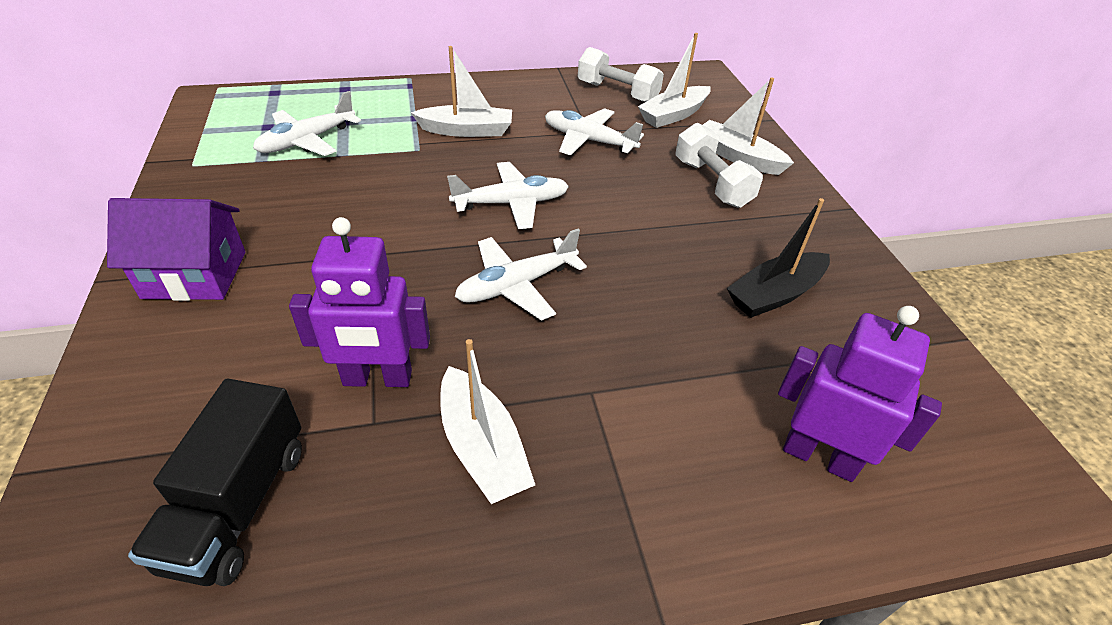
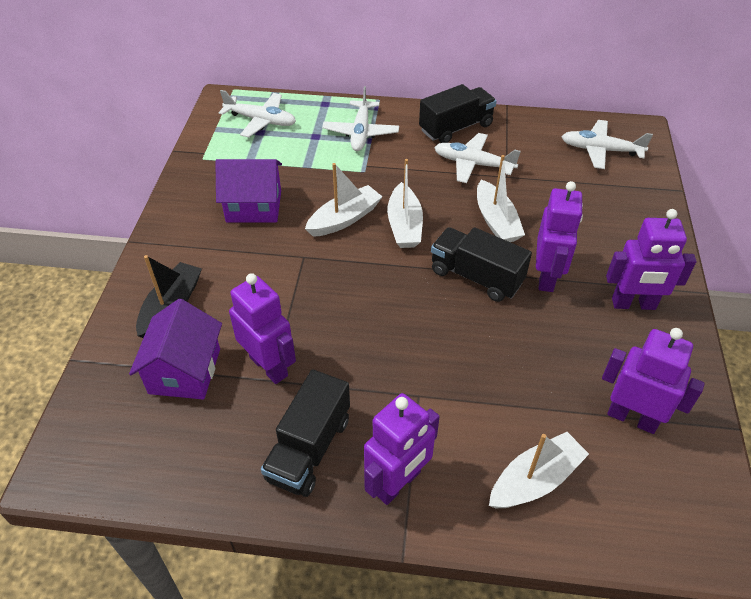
black truck: [128,379,302,586] = 1 -> [261,369,350,497] [419,84,497,143] [431,227,532,302] = 3
purple house: [107,198,245,301] = 1 -> [129,299,222,399] [215,159,282,222] = 2
purple robot: [289,217,430,387] [778,306,942,482] = 2 -> [229,273,296,384] [364,393,440,505] [536,181,583,292] [602,328,705,434] [606,209,697,310] = 5
white dumbbell: [578,47,664,102] [675,123,763,208] = 2 -> none = 0

